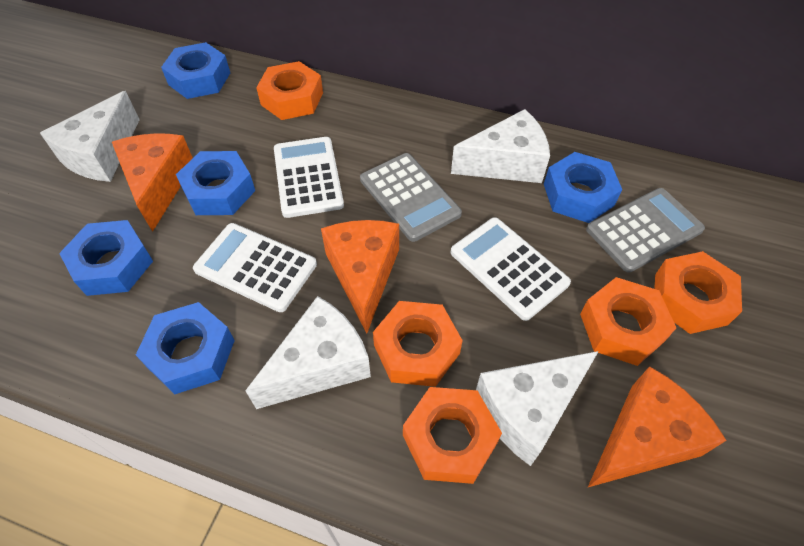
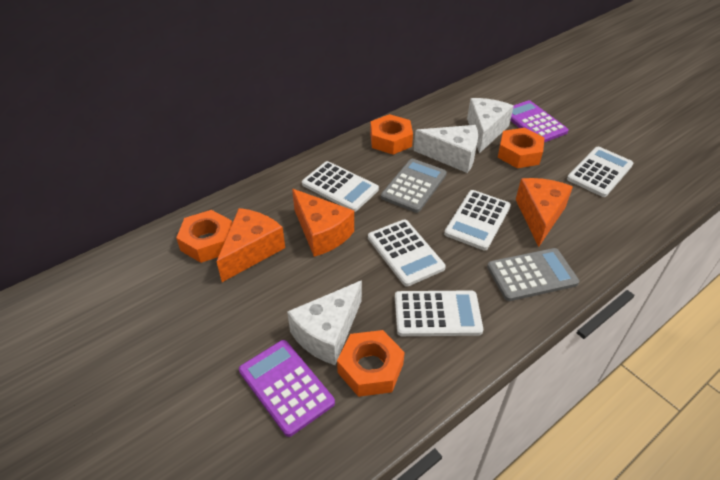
blue nut: [59,220,153,296] [136,302,235,394] [161,42,230,99] [176,151,255,215] [544,152,622,223] = 5 -> none = 0
orange nut: [256,61,323,120] [373,301,463,387] [403,387,502,484] [580,277,676,366] [654,251,742,334] = 5 -> [176,210,232,263] [337,330,405,397] [370,114,413,155] [498,128,545,168] = 4
purple calculator: none = 0 -> [239,340,335,437] [510,100,569,142] = 2
white calculator: [193,223,317,312] [274,137,344,218] [451,217,571,321] = 3 -> [302,161,379,212] [368,219,446,287] [395,290,483,336] [444,190,511,251] [567,147,633,197] = 5
white cheese: [40,91,140,182] [245,296,371,409] [451,109,550,183] [476,351,599,466] = 4 -> [287,280,362,365] [414,125,478,173] [467,98,514,153] = 3

